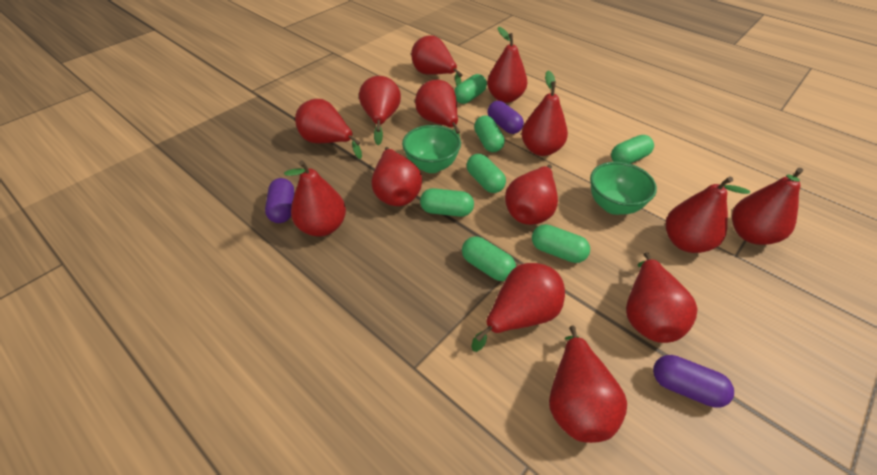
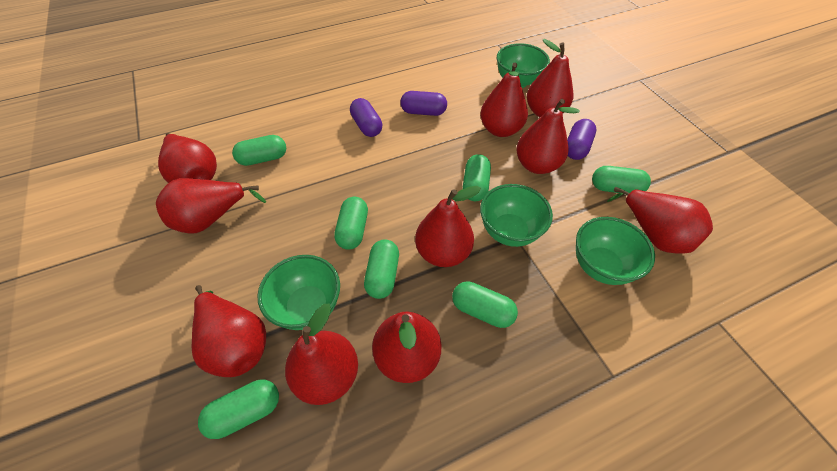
green bowl: [402,125,461,173] [590,162,657,215] = 2 -> [257,255,340,330] [480,184,553,247] [497,43,550,88] [576,217,655,285] = 4
red pear: [284,160,346,237] [295,99,362,159] [359,76,401,145] [372,147,422,206] [411,35,462,86] [415,80,460,137] [471,263,565,352] [487,27,527,103] [505,165,558,225] [521,70,568,156] [549,325,627,443] [626,252,698,343] [666,176,750,253] [732,168,803,245] = 14 -> [156,178,266,233] [158,133,217,183] [192,285,266,377] [285,304,358,405] [372,312,441,383] [415,186,481,267] [480,63,528,137] [516,99,580,174] [527,39,573,117] [607,187,713,253] = 10

